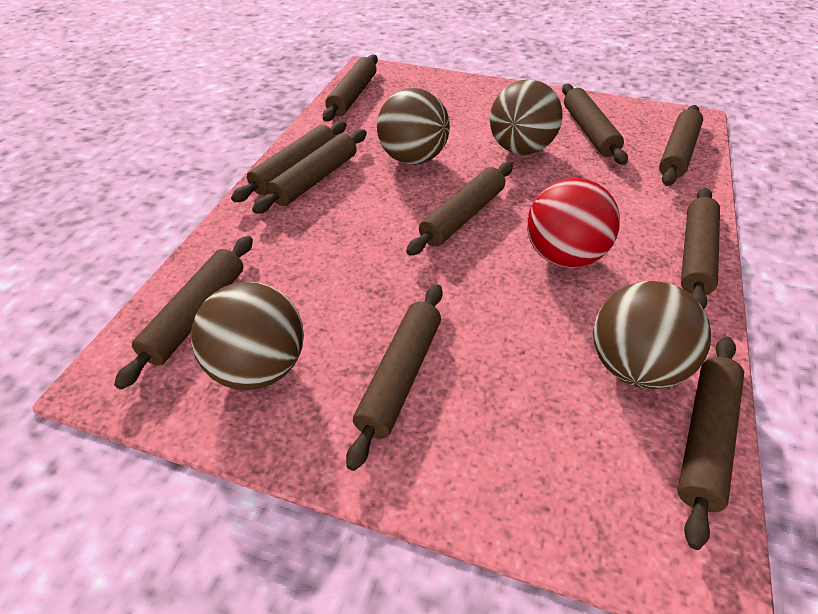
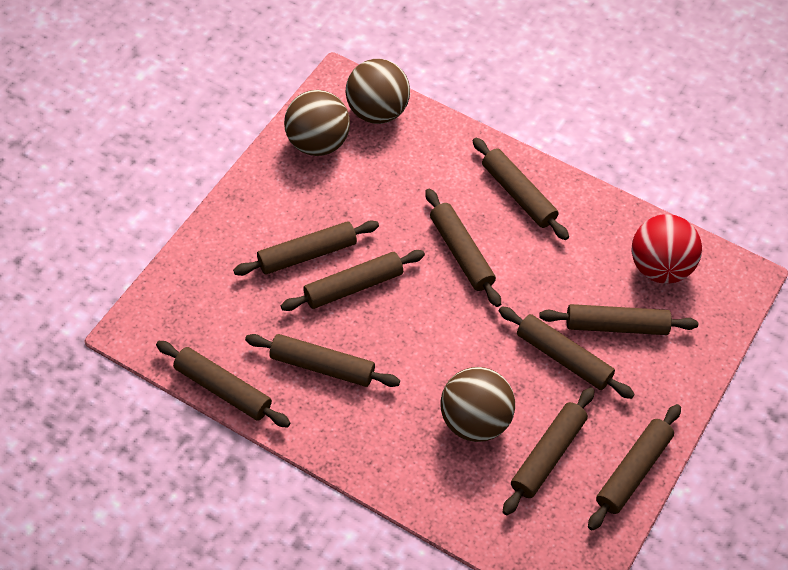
brown ball: [191,282,304,390] [377,88,450,165] [490,79,563,155] [593,281,711,389] = 4 -> [284,90,350,156] [345,59,410,124] [440,367,515,442] = 3

